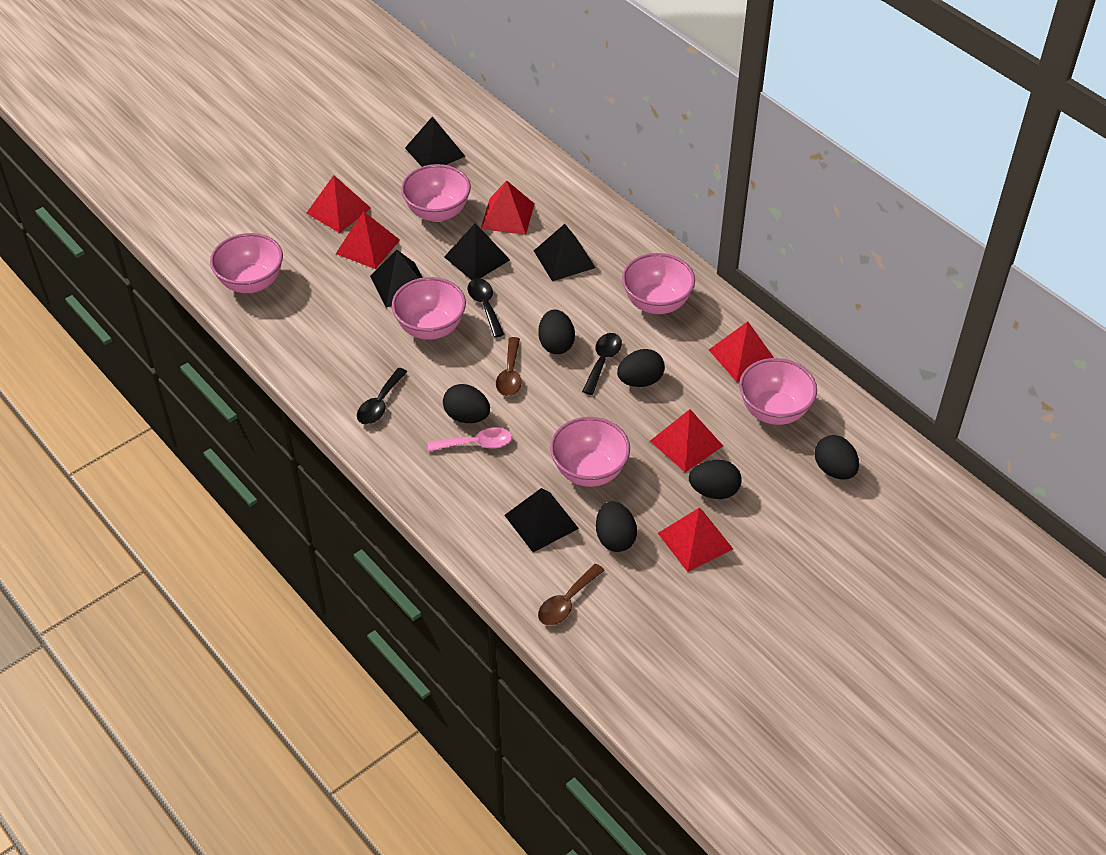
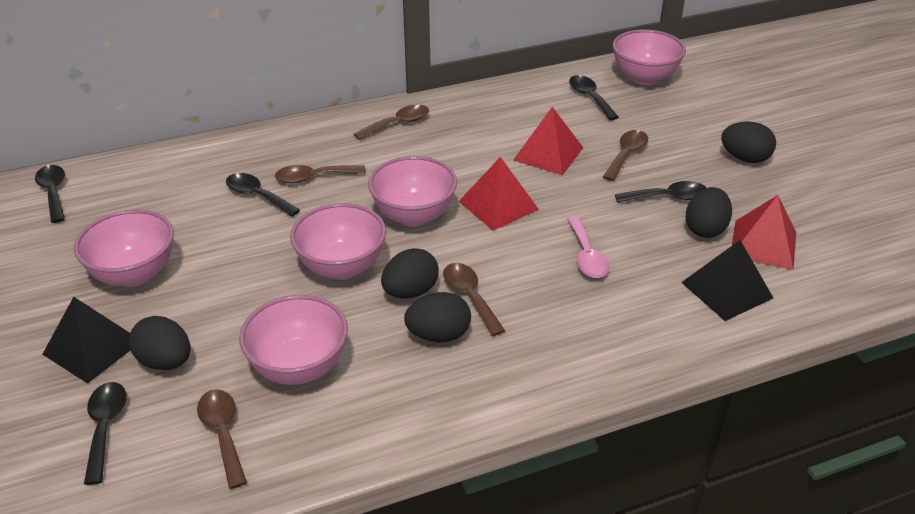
black egg: [443,384,490,423] [538,309,575,354] [596,501,637,552] [617,349,665,387] [689,460,742,499] [814,435,859,480] = 6 -> [129,316,191,370] [381,248,439,299] [404,292,471,342] [686,187,732,238] [721,122,776,163] = 5
black pyramid: [370,250,423,308] [405,116,466,167] [444,223,510,280] [504,488,579,552] [534,224,596,281] = 5 -> [42,297,130,384] [681,240,773,321] = 2
black spoon: [357,368,407,425] [467,278,505,338] [582,333,622,395] = 3 -> [35,165,65,223] [84,382,126,485] [226,173,300,217] [569,75,619,120] [615,181,706,203] = 5
brown spoon: [496,337,522,396] [538,564,605,625] = 2 -> [197,389,247,489] [275,165,366,183] [354,105,429,140] [443,263,505,336] [603,130,648,181] = 5
pink bowl: [210,233,283,293] [392,277,466,340] [401,164,471,222] [550,417,630,487] [622,253,695,314] [739,358,817,425] = 6 -> [74,209,174,287] [239,295,348,385] [290,203,386,280] [368,156,457,227] [613,29,686,85] = 5
red pyramid: [307,175,371,233] [336,211,400,269] [481,181,535,235] [650,409,723,472] [658,508,733,572] [709,321,774,382] = 6 -> [459,157,539,231] [513,107,583,175] [732,195,796,270] = 3

